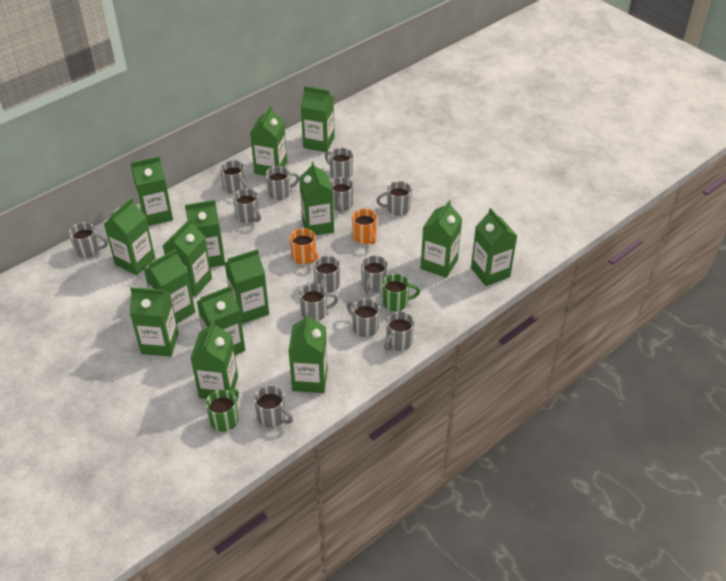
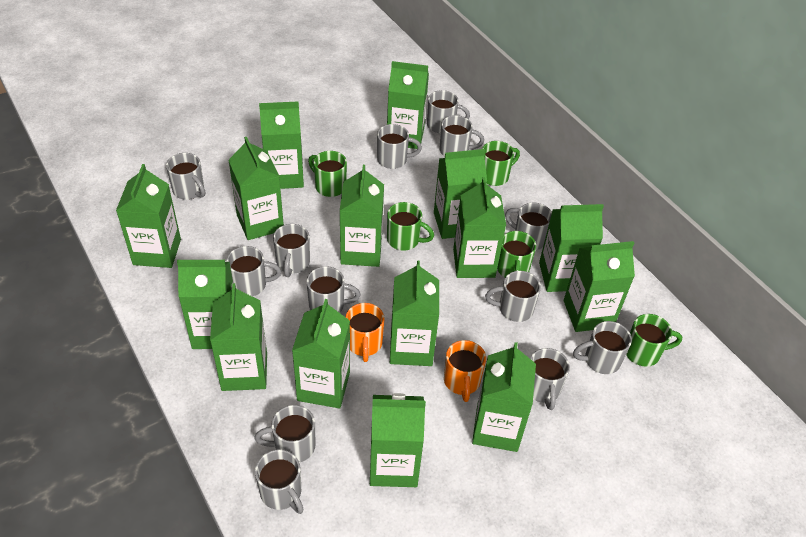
green mug: [205,389,239,432] [382,274,420,311] = 2 -> [308,151,347,197] [387,202,434,251] [482,141,520,186] [497,231,536,277] [626,314,682,367] = 5

